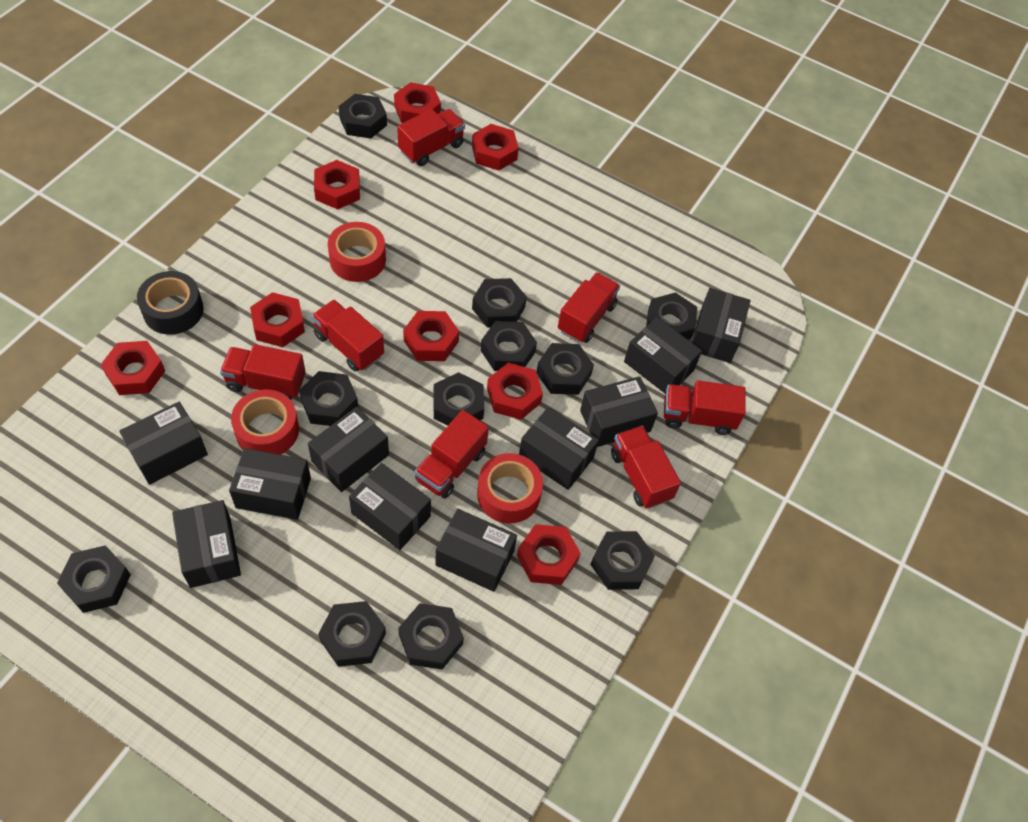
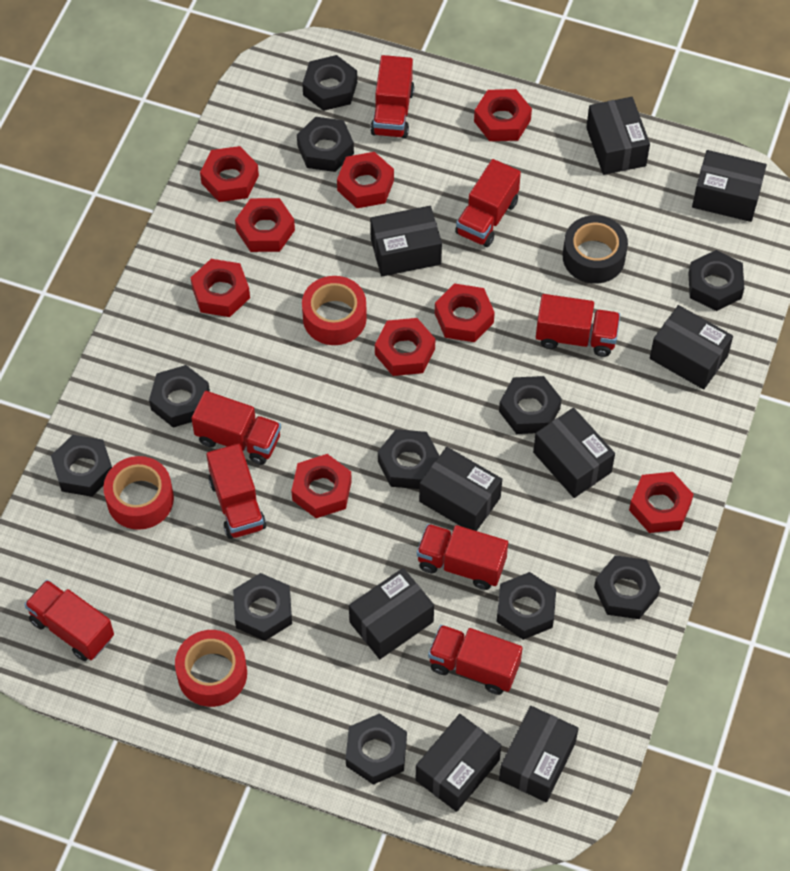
black box: [119,402,208,485] [172,500,241,588] [229,448,311,520] [308,407,389,492] [349,463,431,550] [435,509,517,592] [519,407,599,490] [580,376,658,447] [624,317,702,394] [692,288,750,363] = 10 -> [349,568,434,659] [370,206,442,276] [416,714,501,812] [419,447,502,531] [499,706,579,802] [533,408,615,498] [586,97,650,175] [650,305,733,390] [692,150,767,222] = 9
red nut: [101,341,165,395] [250,292,305,347] [314,160,360,209] [394,82,441,123] [403,311,459,361] [472,124,519,171] [487,363,543,420] [517,524,581,585] = 8 -> [191,259,250,317] [200,146,259,202] [235,198,295,252] [291,454,352,518] [337,152,394,208] [375,318,435,376] [435,283,495,342] [474,89,532,141] [629,472,694,533] = 9
red truck: [220,344,306,400] [312,300,384,372] [397,109,465,166] [415,410,489,499] [558,272,620,343] [611,426,681,509] [664,380,746,435] = 7 -> [24,580,114,661] [191,391,281,465] [206,444,266,539] [371,55,414,138] [417,524,508,590] [428,625,523,695] [455,159,521,247] [536,294,620,357] = 8

